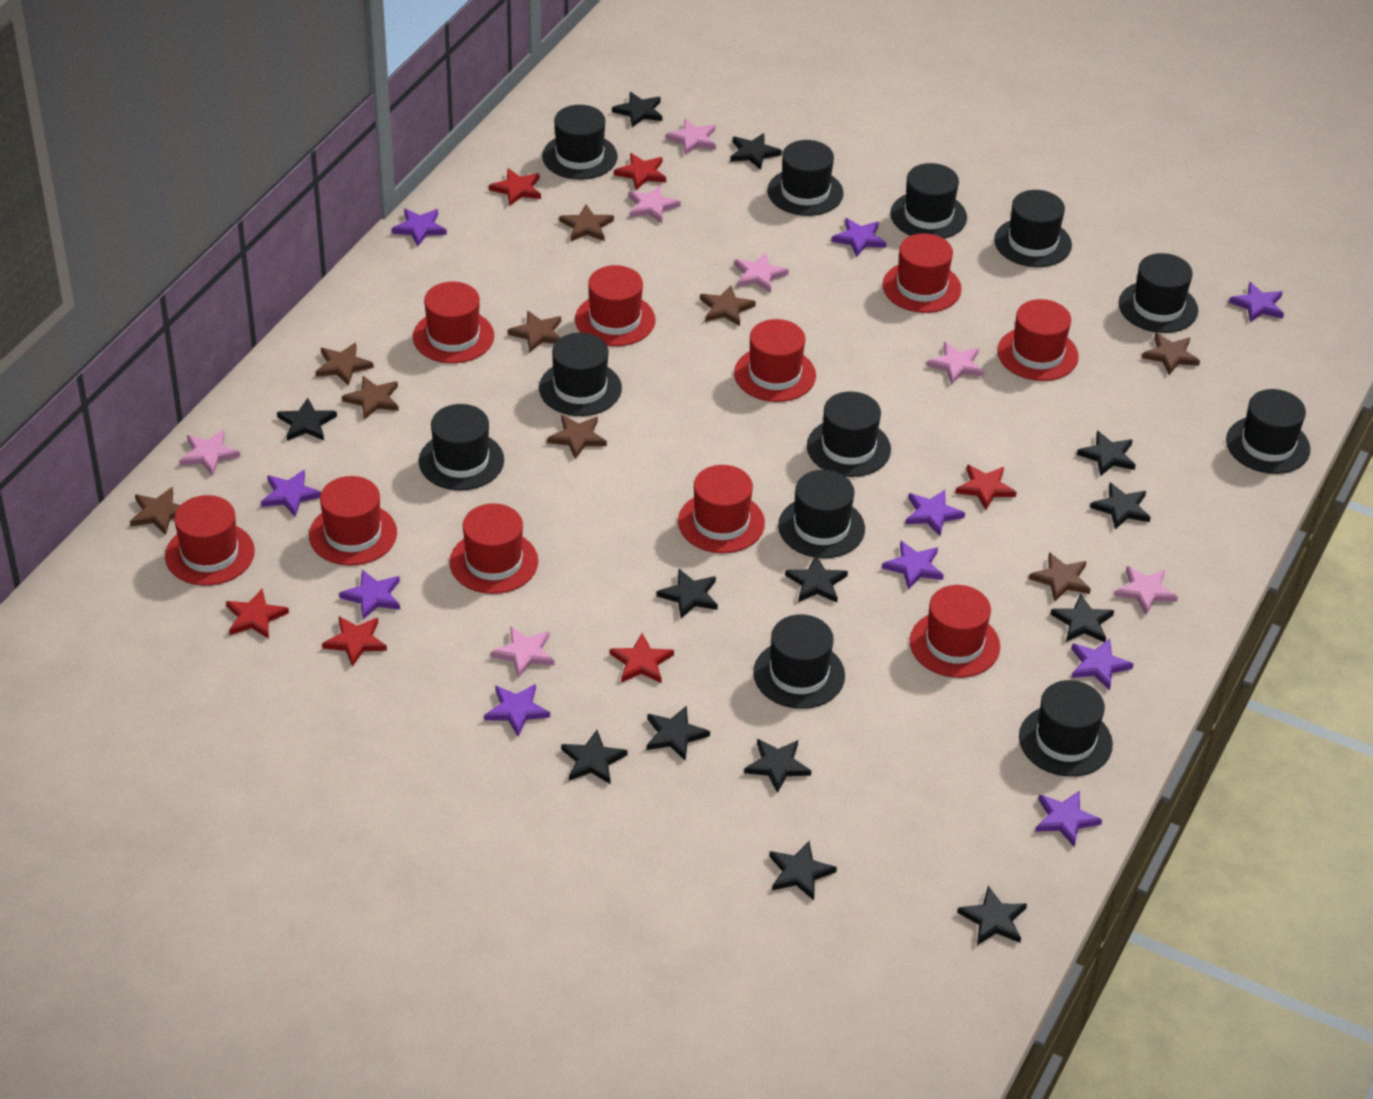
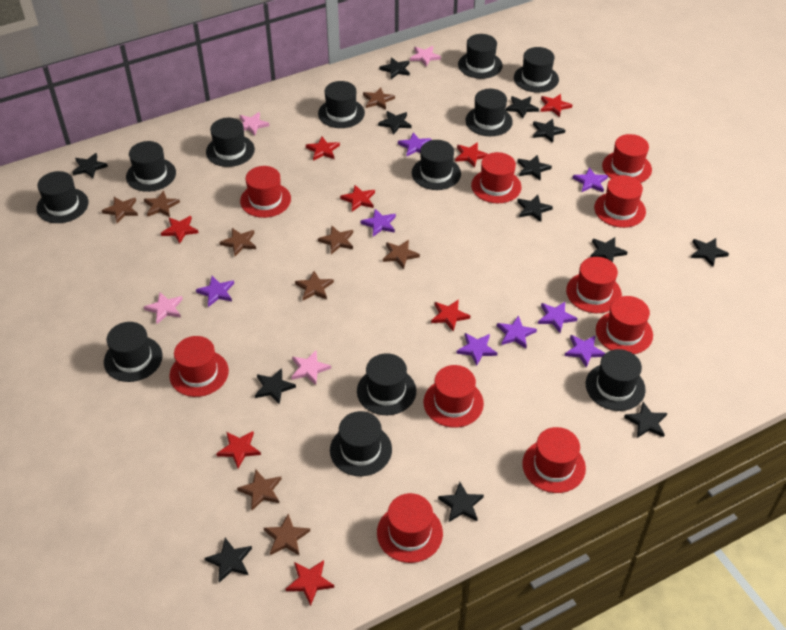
pink star: [179,430,240,476] [491,626,554,678] [629,185,681,223] [666,119,716,155] [734,253,789,293] [927,342,984,385] [1114,566,1178,615] = 7 -> [144,292,183,324] [239,112,269,136] [291,351,331,385] [410,46,441,67] = 4
purple star: [261,470,321,517] [339,570,400,620] [391,209,447,246] [484,684,550,736] [831,218,886,257] [882,541,944,590] [905,490,965,536] [1035,790,1102,847] [1071,638,1134,690] [1229,282,1284,322] = 10 -> [196,276,234,307] [361,209,396,237] [398,132,431,156] [456,333,497,366] [497,315,537,348] [538,302,578,333] [565,335,605,368] [573,167,608,192] = 8
red star: [226,589,289,639] [322,617,387,667] [489,168,541,206] [610,633,674,683] [614,153,666,190] [955,465,1017,510] = 6 -> [161,216,198,244] [216,431,261,468] [286,560,334,606] [306,137,340,161] [340,185,375,212] [431,299,470,332] [455,142,488,167] [541,94,572,117] = 8

